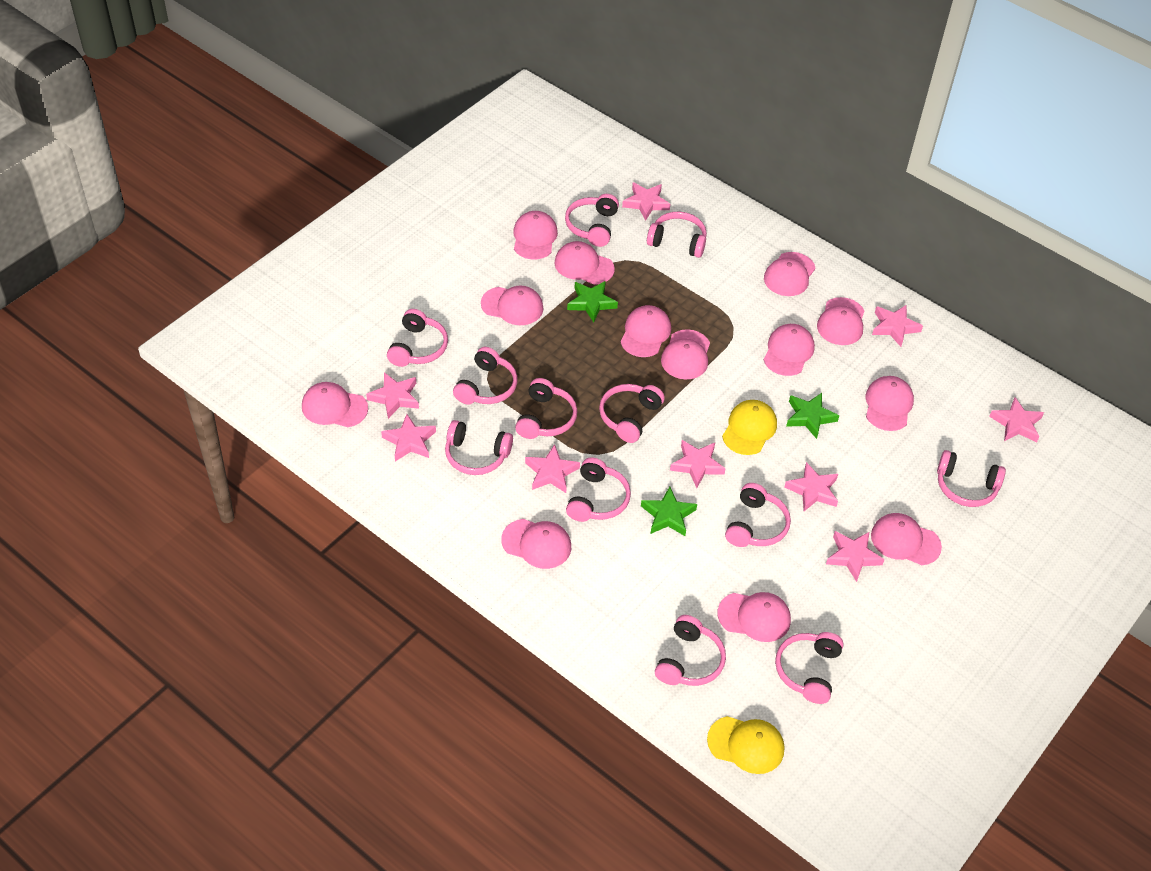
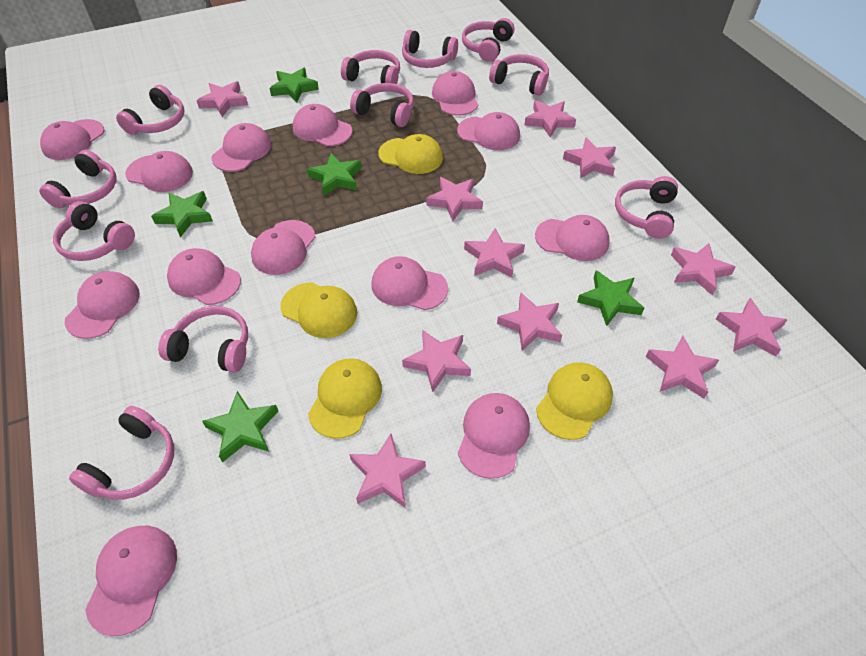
green star: [567,281,618,322] [641,486,697,536] [786,393,839,439] = 3 -> [151,191,213,237] [202,391,279,462] [270,68,319,102] [307,153,362,196] [577,270,644,326] = 5
pink headphones: [387,309,448,367] [445,420,513,475] [453,347,518,405] [515,378,577,439] [565,194,619,247] [566,457,631,522] [599,384,665,443] [647,212,707,258] [655,615,726,686] [725,483,791,547] [775,632,844,704] [937,450,1006,507] = 12 -> [39,150,116,208] [53,201,135,261] [69,406,174,500] [116,85,184,135] [158,306,248,372] [341,50,400,84] [350,83,414,127] [402,30,458,68] [462,18,515,62] [489,54,549,96] [615,176,678,239] = 11
pink star: [366,372,419,419] [381,414,436,461] [525,444,580,493] [622,182,670,221] [670,440,726,488] [784,462,838,511] [826,531,885,582] [872,305,923,347] [989,397,1044,442] = 9 -> [196,81,248,117] [349,434,426,508] [402,330,471,393] [426,177,483,221] [464,228,525,278] [497,293,562,351] [524,100,576,137] [563,137,616,179] [646,335,719,399] [671,243,736,296] [716,298,787,357] = 11
yellow cap: [707,716,784,774] [722,400,777,455] = 2 -> [280,282,357,338] [308,358,382,439] [378,134,443,174] [536,362,613,440] = 4

